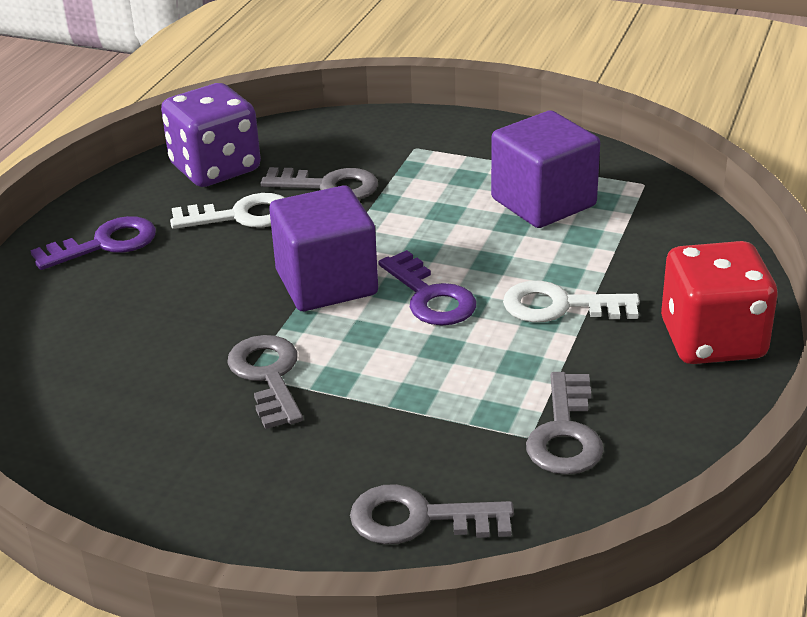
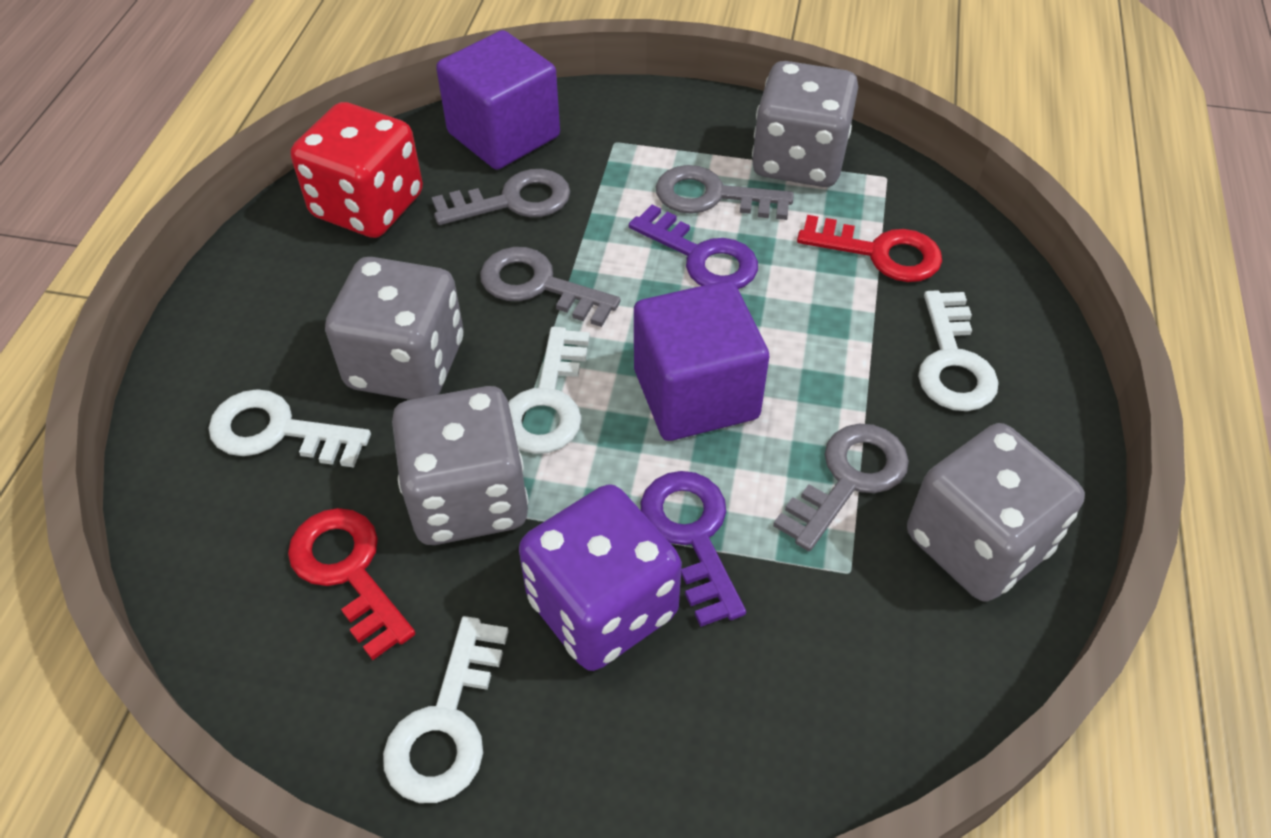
grey dice: none = 0 -> [325,257,464,400] [392,386,529,545] [752,61,858,187] [907,423,1085,602] = 4
red key: none = 0 -> [288,508,415,660] [797,215,942,282] = 2
white key: [170,193,285,229] [503,281,640,322] = 2 -> [209,389,371,468] [383,616,509,803] [508,327,590,454] [918,290,999,411] = 4

